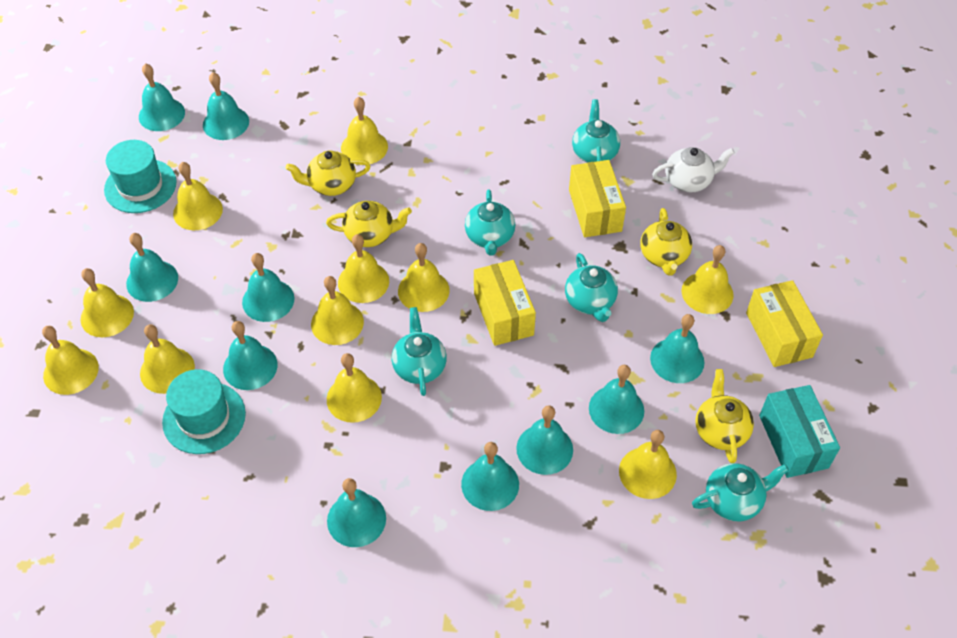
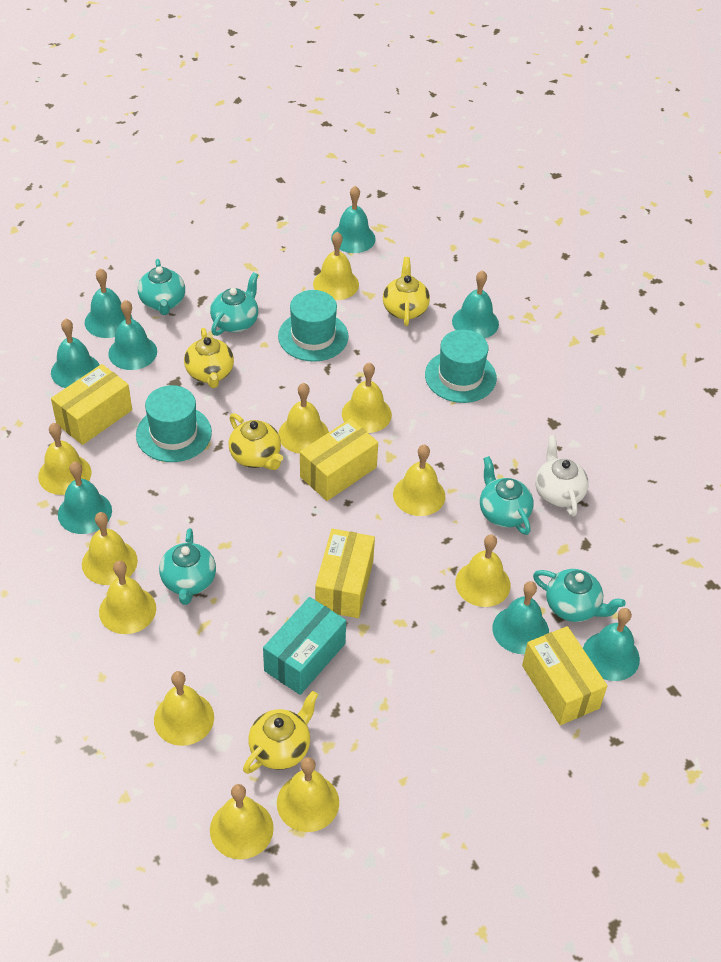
turquoise bell: [126,233,178,302] [139,63,185,131] [203,72,249,140] [223,321,278,390] [242,253,294,322] [327,478,386,547] [461,442,519,511] [516,405,573,475] [589,365,644,434] [650,314,704,383] = 10 -> [51,319,100,388] [58,462,112,534] [85,268,132,338] [108,300,157,370] [331,186,376,253] [452,270,499,338] [493,581,549,654] [583,608,640,681] = 8
turquoise hat: [104,140,176,213] [162,369,246,454] = 2 -> [136,385,212,462] [278,290,349,362] [425,330,497,403] = 3
yellow box: [474,260,536,346] [569,160,626,237] [746,280,823,367] = 3 -> [51,364,132,445] [300,419,378,501] [315,529,375,618] [522,626,607,725] = 4

